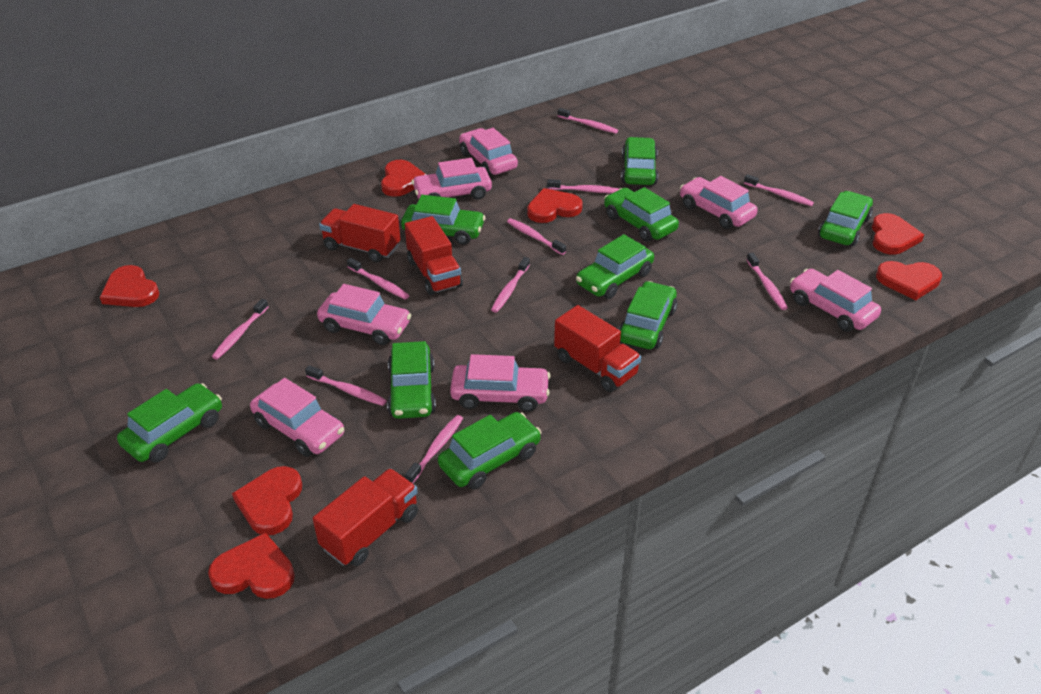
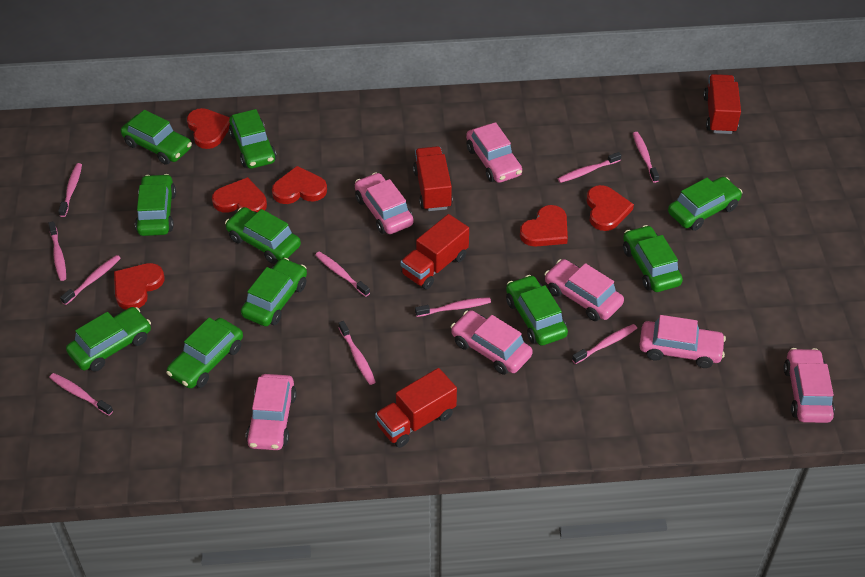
green car: [117,383,222,463] [387,341,436,419] [401,195,486,245] [438,412,541,490] [576,234,654,299] [604,187,679,242] [619,281,677,349] [621,137,658,185] [818,191,873,246] = 9 -> [66,307,151,372] [121,110,192,165] [135,174,176,236] [166,318,243,389] [225,207,301,264] [229,109,277,169] [241,258,307,326] [506,275,568,346] [623,225,683,292] [668,177,742,231] = 10
red heart: [100,265,159,307] [208,533,295,599] [232,466,302,535] [381,160,427,197] [527,188,583,223] [872,213,924,255] [876,261,942,300] = 7 -> [114,263,165,310] [187,108,230,149] [212,177,267,213] [272,166,327,204] [520,205,568,247] [587,185,634,231] = 6

